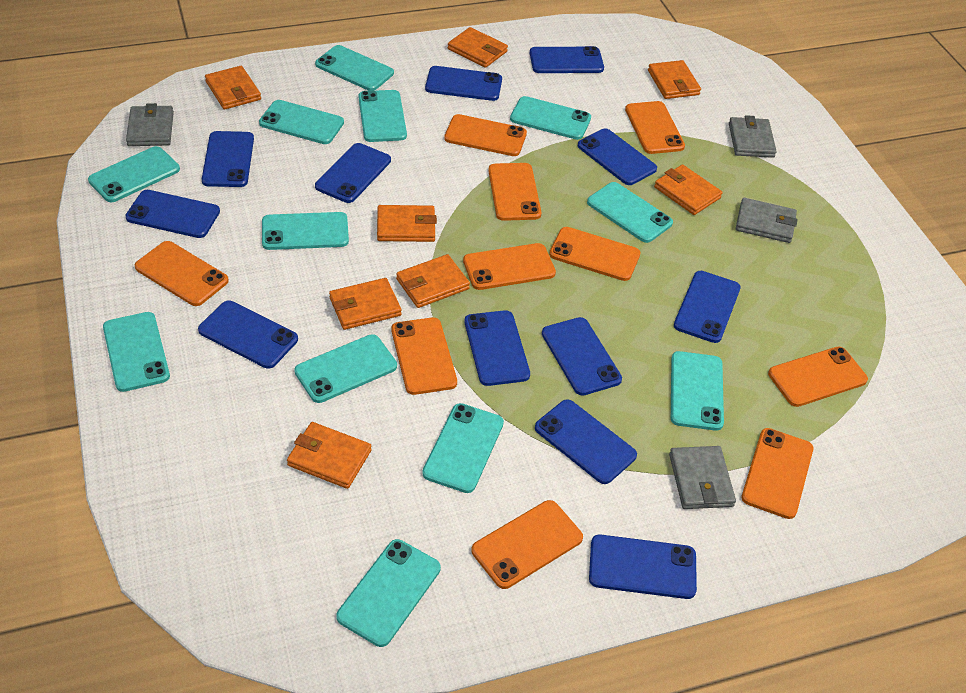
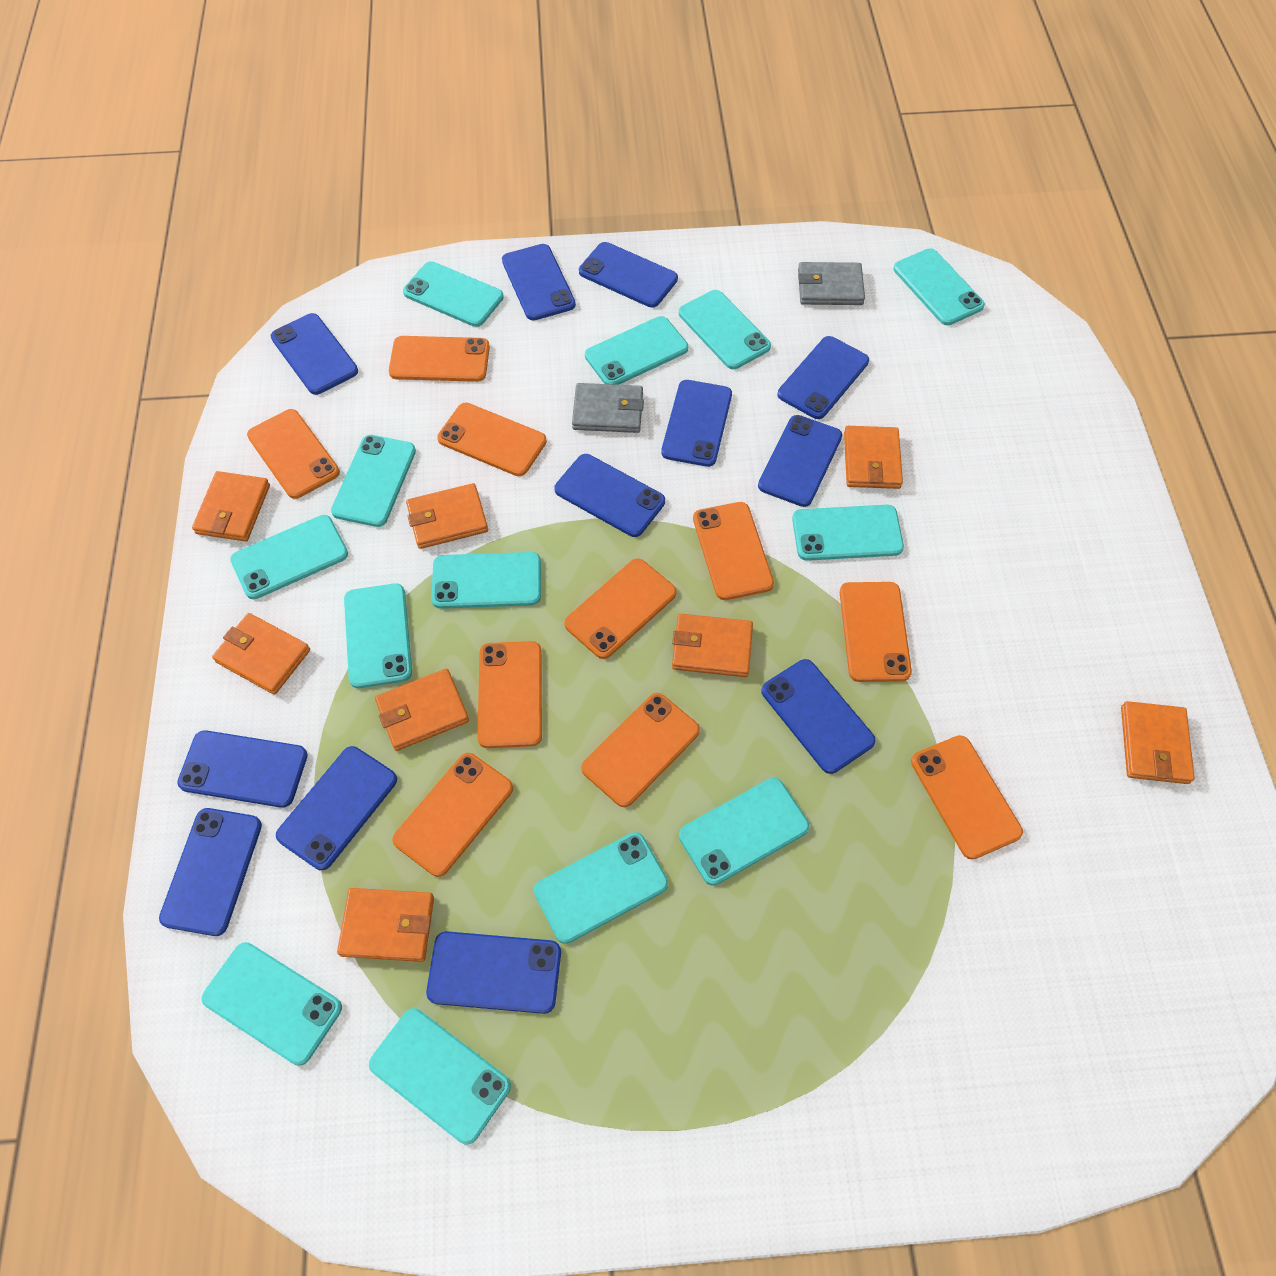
grey wallet: [126,103,174,146] [669,446,736,509] [729,115,777,158] [736,198,798,243] = 4 -> [572,383,644,433] [798,262,865,305] = 2
turquoise phone: [88,146,180,202] [103,312,170,392] [259,100,344,144] [262,212,349,250] [294,334,397,403] [315,45,394,91] [336,539,441,647] [358,90,407,142] [422,403,504,493] [510,96,591,140] [587,182,673,243] [671,351,724,431] = 12 -> [201,942,342,1066] [230,515,348,599] [331,435,416,527] [344,583,412,688] [369,1008,511,1145] [403,261,504,327] [431,552,541,609] [534,832,668,944] [585,316,688,385] [679,290,771,369] [679,778,809,886] [792,505,904,561] [893,248,985,325] = 13

